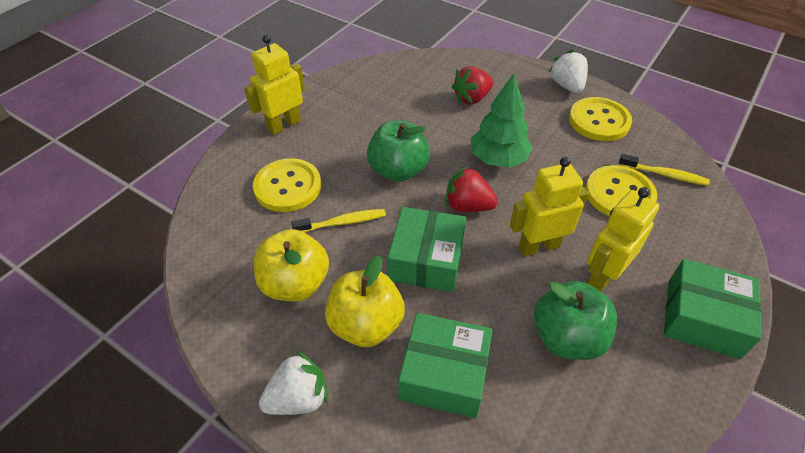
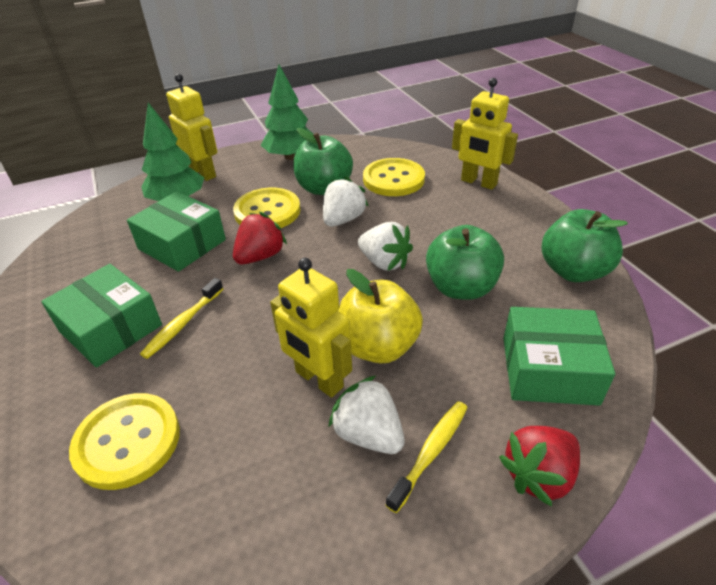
green apple: [367,120,430,182] [534,281,617,360] = 2 -> [293,128,353,195] [426,225,504,300] [542,209,628,282] = 3
green tree: [471,74,533,168] = 1 -> [141,103,204,201] [261,64,313,160] = 2
white strawberry: [259,351,328,415] [549,50,588,93] = 2 -> [323,176,368,227] [328,375,405,454] [358,222,413,271] = 3
yellow apple: [254,229,329,302] [325,255,405,347] = 2 -> [338,269,423,363] = 1

